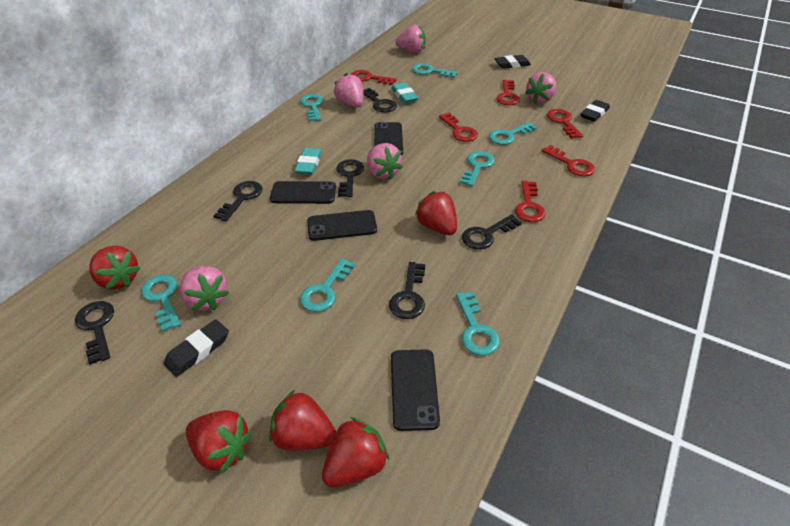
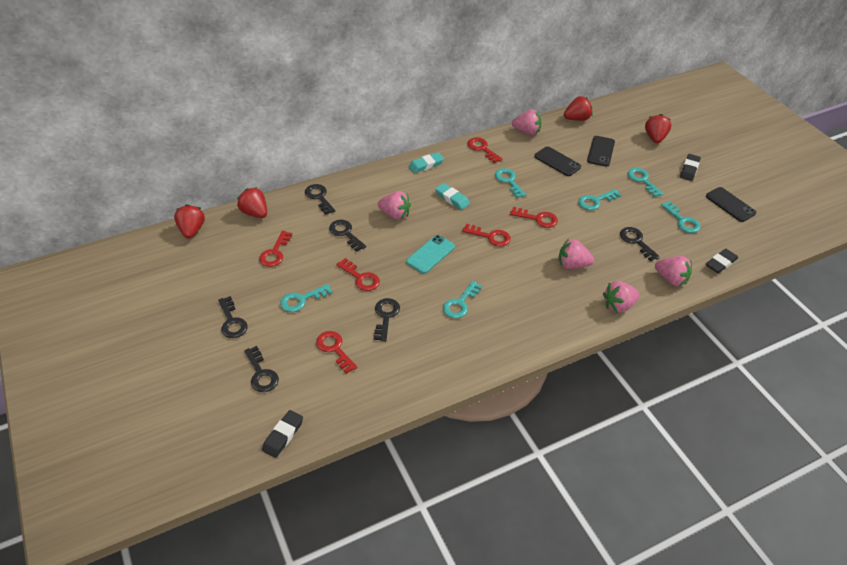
black phone: [270,181,336,204] [307,210,377,241] [374,122,403,155] [391,349,440,431] = 4 -> [535,146,581,176] [587,136,615,167] [706,187,756,222] = 3
red strawberry: [89,246,141,290] [186,410,252,473] [269,390,336,451] [322,417,389,487] [415,191,457,235] = 5 -> [174,204,205,239] [237,187,267,218] [564,96,593,121] [645,114,671,143] = 4
turquoise key: [141,275,181,332] [300,94,324,122] [300,258,356,312] [412,63,458,78] [456,292,500,356] [460,151,495,187] [488,122,537,145] = 7 -> [280,284,333,312] [443,281,482,318] [495,168,526,198] [578,189,621,210] [628,168,663,197] [661,201,701,233] = 6
turquoise phone: none = 0 -> [406,235,455,274] = 1

